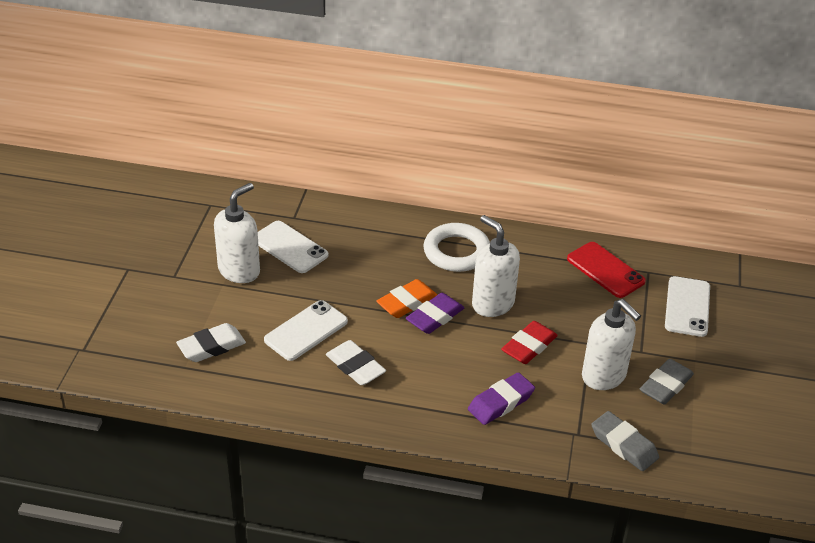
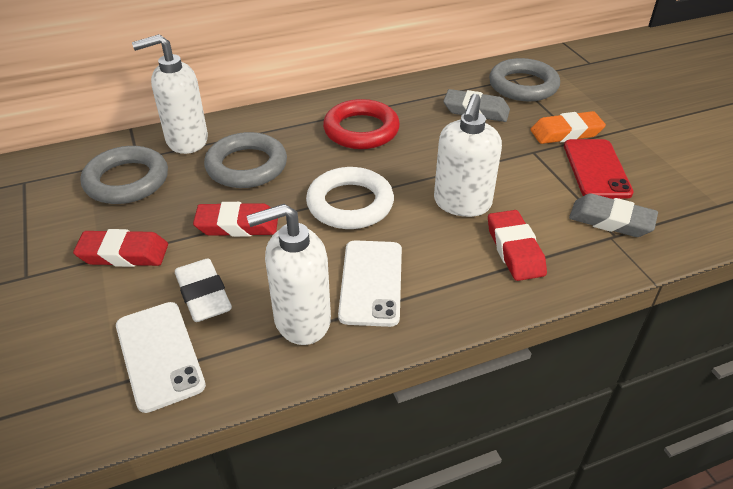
grey ring: none = 0 -> [81,146,168,204] [204,132,287,188] [489,58,560,102] = 3
purple eraser: [406,293,465,334] [468,372,535,425] = 2 -> none = 0
red eraser: [501,321,558,364] = 1 -> [73,229,168,267] [193,202,278,237] [488,210,547,281] = 3
red ring: none = 0 -> [323,99,400,149] = 1
white eraser: [176,323,246,362] [326,340,386,385] = 2 -> [175,258,232,322] = 1
white phone: [258,221,328,273] [264,300,348,361] [665,276,710,337] = 3 -> [116,302,206,413] [338,240,402,327] = 2

